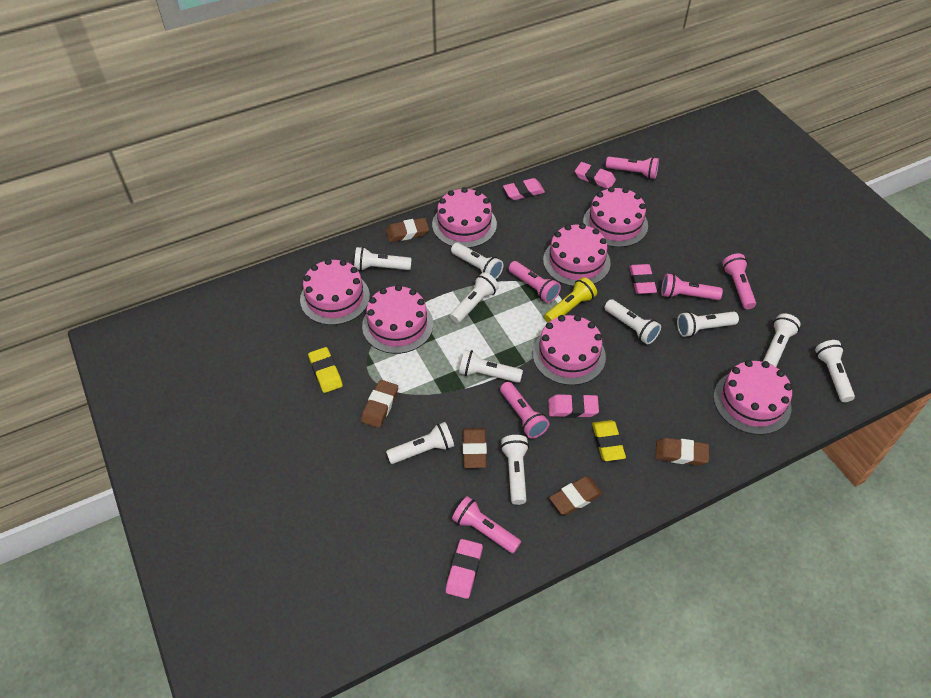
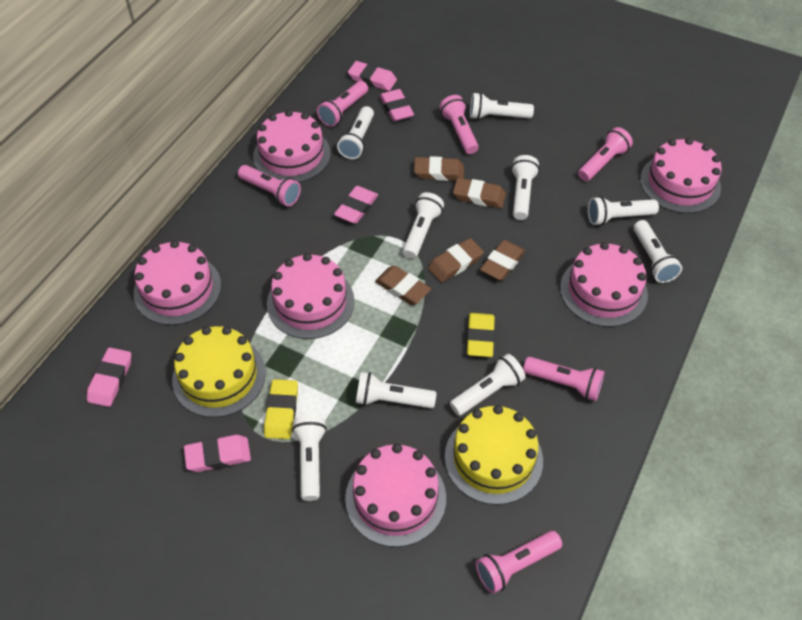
pink cake: [300,259,370,325] [362,285,433,354] [432,187,497,248] [533,315,606,385] [543,223,611,287] [583,187,648,247] [714,360,792,435] = 7 -> [134,240,221,325] [253,110,331,182] [267,253,355,339] [345,443,446,547] [560,242,648,327] [640,138,722,213] = 6
white flashlight: [354,247,412,271] [386,422,454,464] [450,272,499,323] [451,243,503,280] [459,350,523,383] [501,435,529,505] [604,299,661,344] [677,311,739,337] [763,313,801,367] [815,340,855,402] = 10 -> [292,415,327,501] [337,106,374,159] [356,372,436,408] [403,192,444,259] [450,354,526,416] [470,92,534,120] [511,155,540,220] [588,196,659,226] [633,220,682,283] = 9
yellow cake: none = 0 -> [172,326,266,417] [445,405,543,505] = 2
yellow flashlight: [544,277,597,323] = 1 -> none = 0

